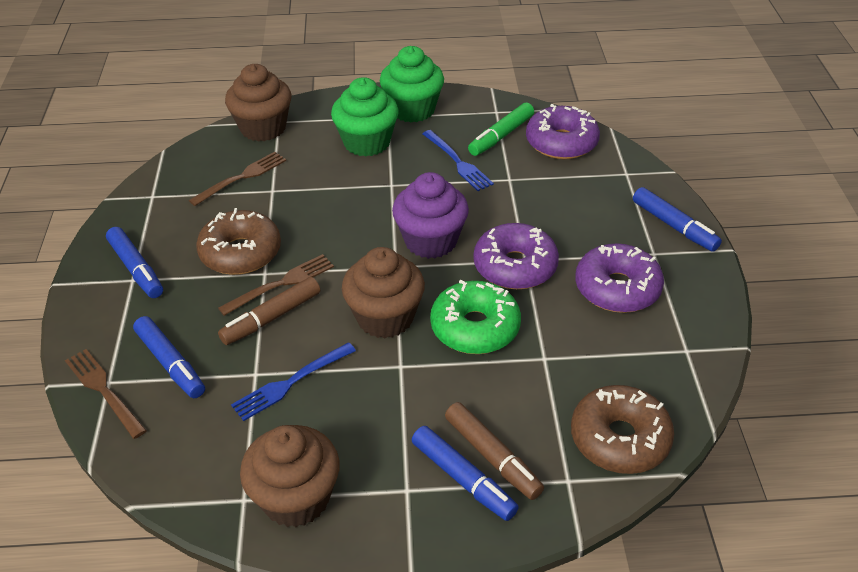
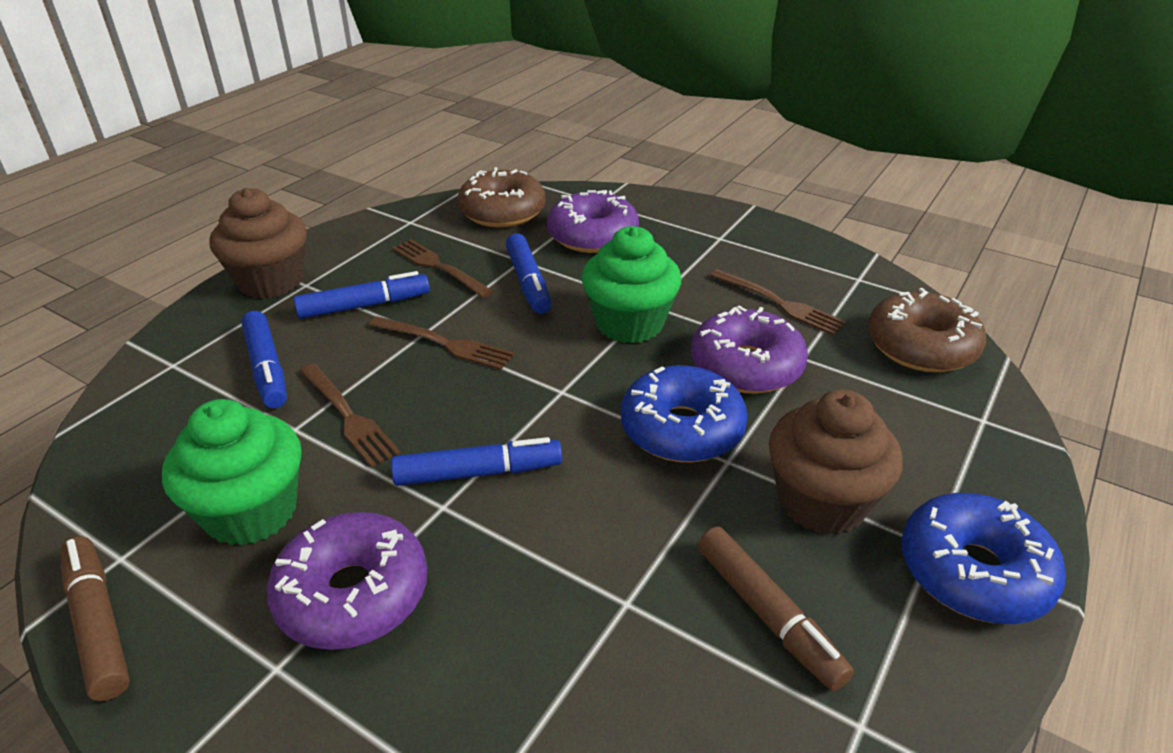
blue donut: none = 0 -> [621,365,748,462] [902,493,1066,624] = 2
blue fork: [231,342,356,421] [423,130,494,191] = 2 -> none = 0
brown cupcake: [225,64,291,142] [240,425,340,527] [342,247,425,338] = 3 -> [209,188,307,298] [769,389,903,535] = 2
brown fork: [65,349,147,439] [188,152,286,206] [218,254,334,316] = 3 -> [300,363,400,467] [369,316,514,370] [392,239,494,298] [709,269,846,335] = 4
green donut: [430,280,521,354] = 1 -> none = 0
green marker: [468,102,534,156] = 1 -> none = 0
purple cupcake: [392,172,469,259] = 1 -> none = 0

